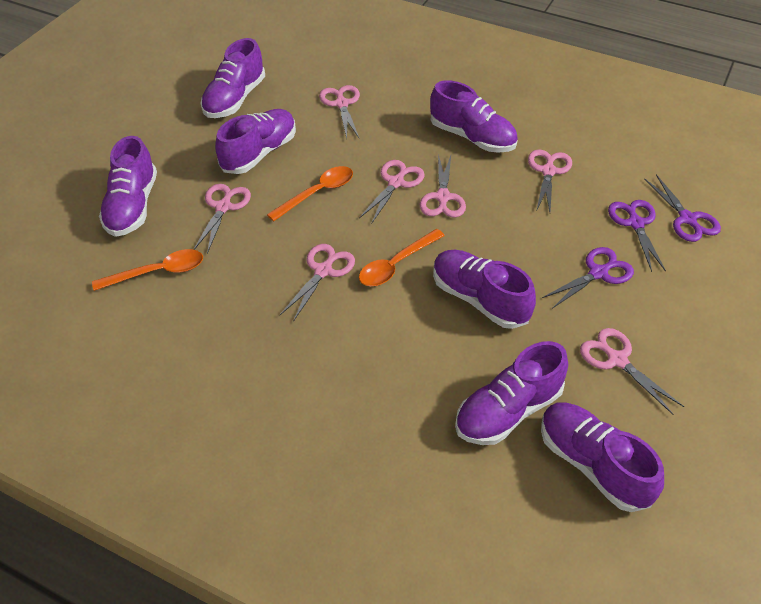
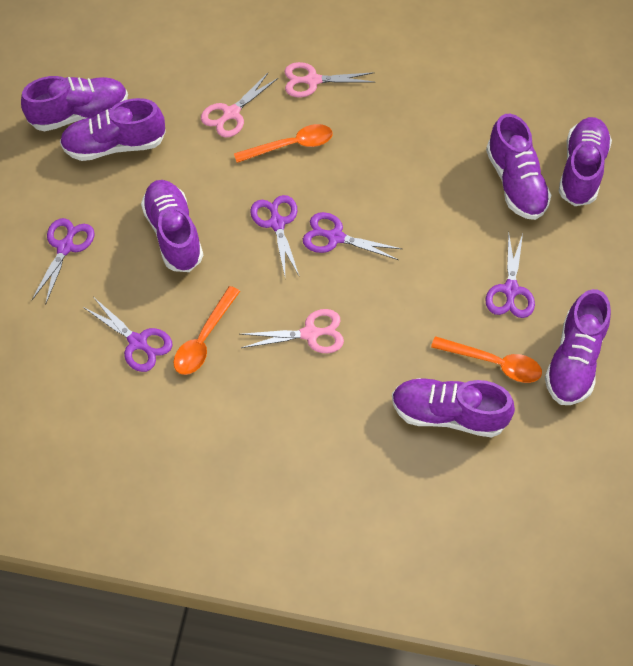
pink scissors: [193,184,251,254] [280,244,355,322] [319,85,360,138] [359,160,425,224] [420,154,466,218] [528,149,572,212] [580,328,684,415] = 7 -> [201,72,278,138] [240,309,344,353] [285,62,375,98] = 3
purple scissors: [542,247,634,309] [608,200,666,272] [644,174,721,242] = 3 -> [31,218,94,305] [83,298,172,372] [250,195,299,276] [303,212,402,260] [486,232,535,318] = 5

